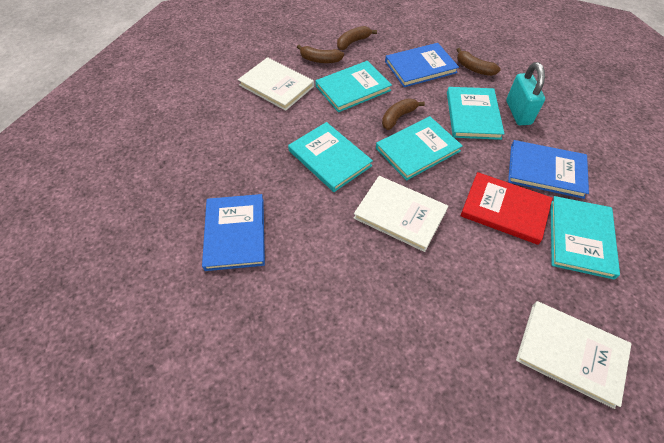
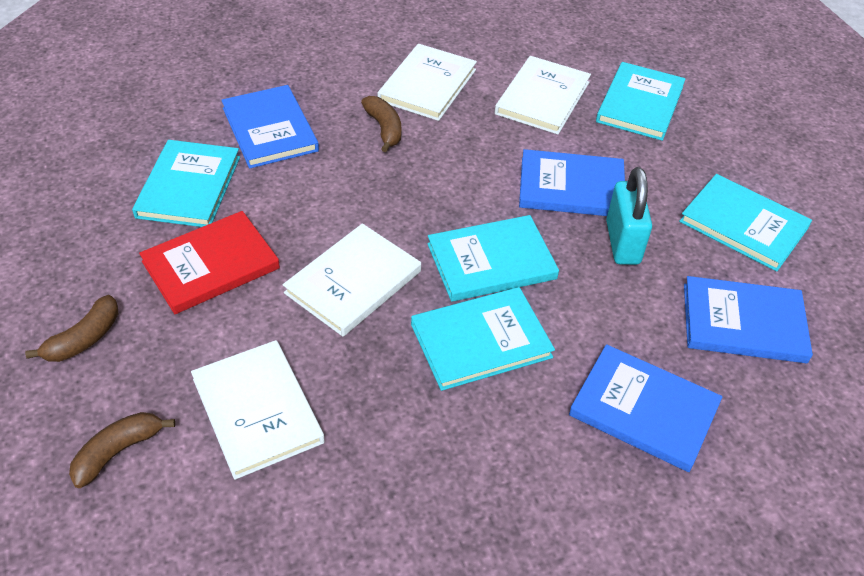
blue book: [202,194,265,271] [385,43,459,87] [508,140,589,199] = 3 -> [221,85,319,169] [519,149,625,216] [569,344,722,472] [684,276,813,363] = 4
brown banana: [297,45,344,63] [337,26,377,50] [382,98,425,130] [457,48,501,76] = 4 -> [25,295,118,362] [69,412,175,488] [361,96,401,152] = 3
white book: [238,57,314,111] [354,176,448,252] [516,301,631,409] = 3 -> [191,340,325,480] [283,223,421,337] [378,44,477,121] [495,56,591,134] = 4

